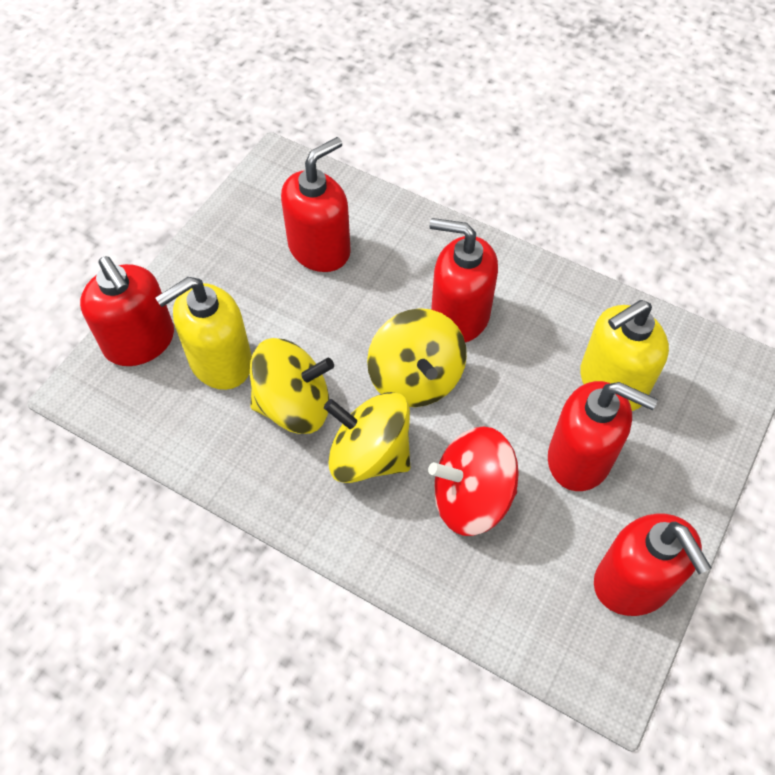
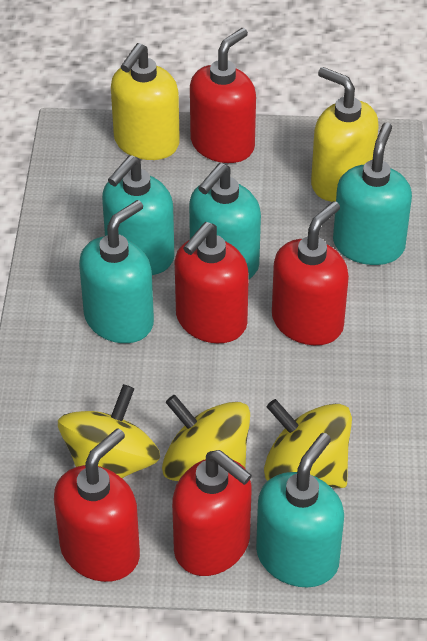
red spinning top: [428,426,519,536] = 1 -> none = 0
turquoise soap dispenser: none = 0 -> [79,200,154,343] [102,155,175,275] [189,163,261,279] [256,433,344,587] [333,122,412,265] = 5

